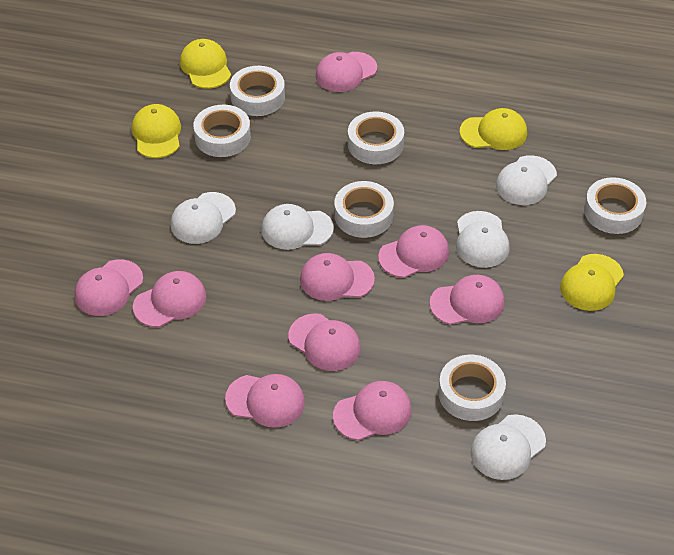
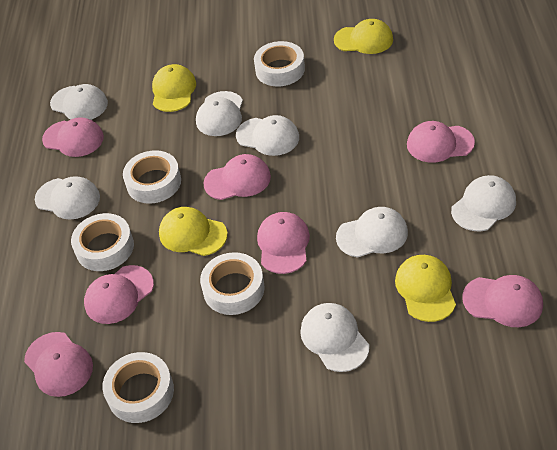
pink cap: [74,259,143,316] [133,271,206,327] [225,374,305,428] [288,313,361,371] [300,253,375,301] [316,52,377,92] [333,381,412,441] [378,225,449,278] [430,275,505,325] = 9 -> [24,332,93,397] [42,117,104,157] [84,265,154,324] [203,154,271,200] [257,212,310,274] [407,121,475,163] [462,275,543,327] = 7
white cap: [171,192,236,244] [261,204,334,250] [456,211,509,268] [471,414,546,480] [496,155,557,205] = 5 -> [35,176,100,220] [50,84,108,120] [196,91,243,136] [236,115,299,156] [300,303,369,372] [336,207,408,258] [451,175,516,231] = 7
white tape: [193,105,251,157] [230,66,285,116] [335,181,394,238] [348,111,404,164] [438,355,506,421] [584,177,646,234] = 6 -> [71,213,134,271] [102,352,174,423] [123,150,181,204] [200,252,265,315] [254,41,305,86] = 5

